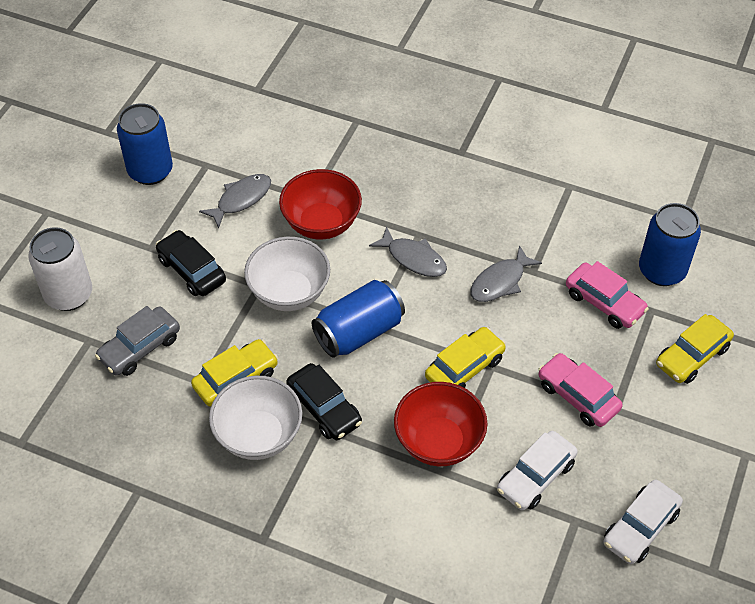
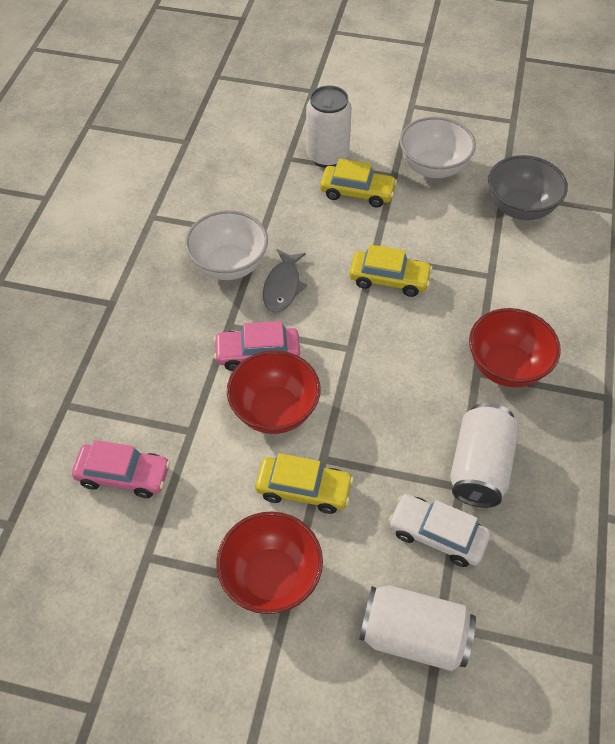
black car: [156,230,226,296] [286,363,362,440] = 2 -> none = 0
blue can: [117,103,173,185] [312,280,405,358] [639,203,701,286] = 3 -> none = 0
grey bowl: none = 0 -> [488,155,568,220] = 1
grey car: [95,306,180,376] = 1 -> none = 0
grey fish: [199,174,271,228] [369,226,447,277] [470,245,542,302] = 3 -> [263,249,307,313] = 1
red bowl: [279,169,362,240] [394,382,487,466] = 2 -> [216,512,323,614] [227,351,320,434] [469,308,561,387] = 3
white can: [28,227,92,311] = 1 -> [306,85,352,168] [359,585,476,671] [450,403,519,508] = 3
white car: [497,431,578,510] [603,480,683,564] = 2 -> [389,494,490,567] = 1

